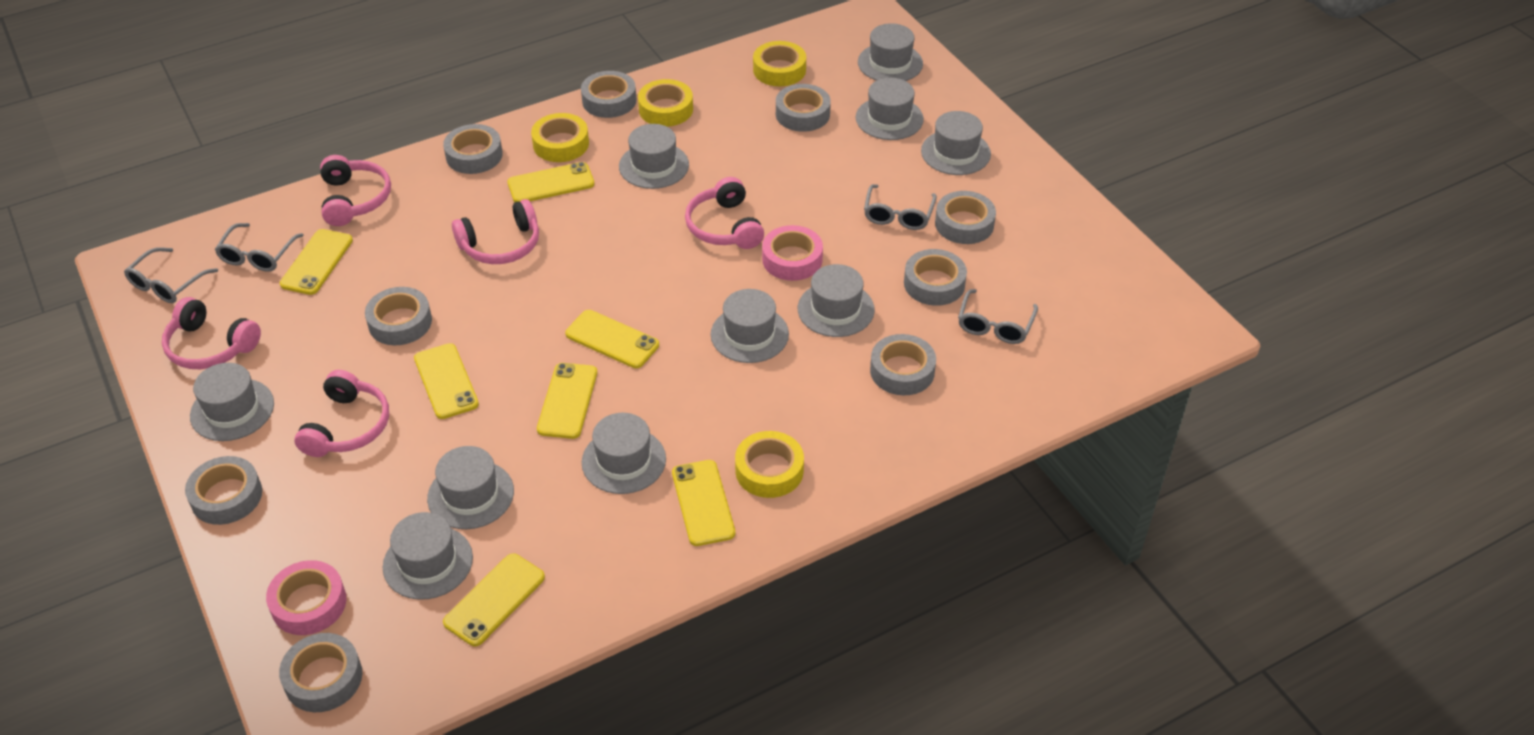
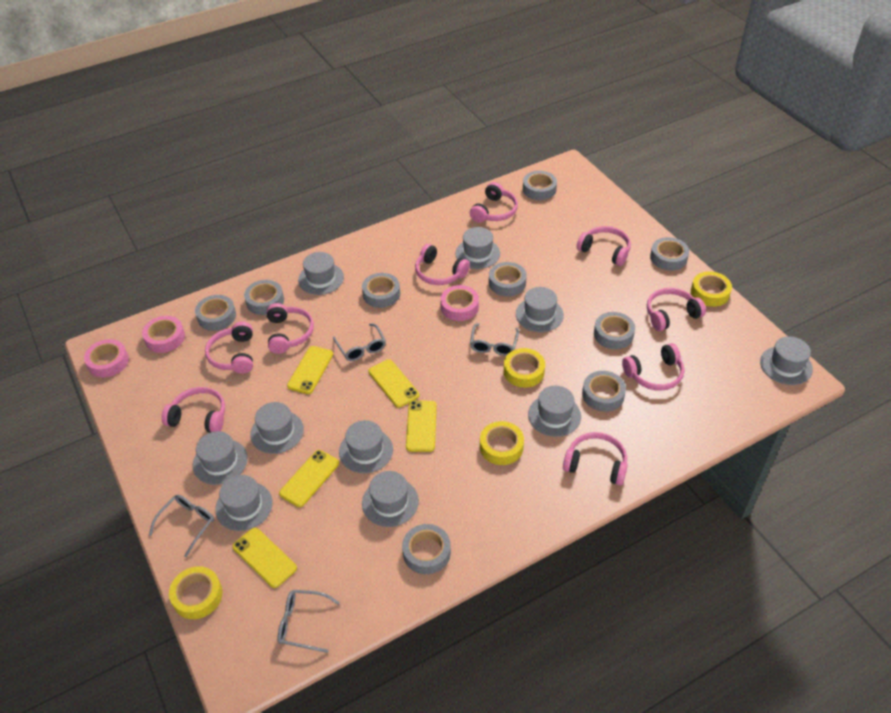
pink headphones: [162,297,261,369] [294,370,389,457] [320,155,391,226] [452,199,539,264] [685,177,764,249] = 5 -> [161,387,225,433] [205,322,253,374] [267,303,314,354] [415,244,470,285] [470,182,518,223] [563,432,628,485] [577,226,631,266] [622,343,684,391] [647,288,706,331] = 9
pink tape: [266,560,346,635] [762,225,823,281] = 2 -> [84,339,129,378] [142,316,185,353] [440,285,479,321] = 3
yellow phone: [280,229,353,295] [414,343,479,419] [443,553,545,646] [507,162,595,202] [537,363,597,439] [565,310,659,368] [672,460,735,546] = 7 -> [232,528,297,588] [279,450,339,507] [287,346,333,394] [368,359,419,408] [406,401,437,452] = 5

